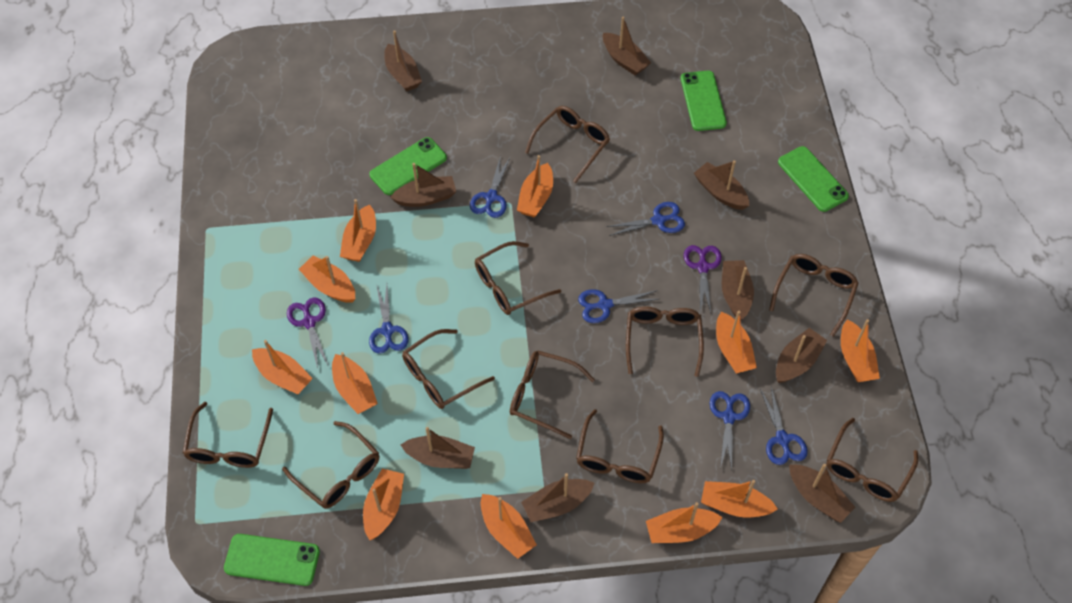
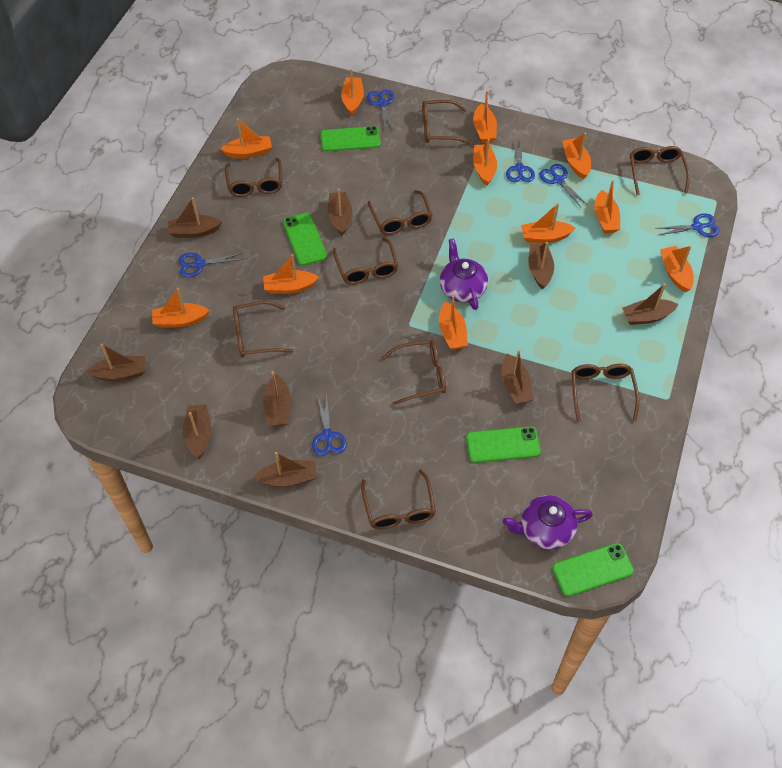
brown glasses: [183,402,273,468] [282,421,379,509] [402,329,495,409] [475,241,561,315] [510,350,595,439] [525,106,610,183] [576,409,664,483] [626,306,704,377] [769,254,859,337] [826,418,918,502] = 10 -> [225,158,282,197] [233,301,293,357] [333,237,398,285] [361,469,436,529] [368,190,432,235] [382,340,446,405] [422,100,471,145] [572,364,639,422] [630,146,690,195] = 9
purple scissors: [287,298,329,369] [684,245,722,313] = 2 -> none = 0
purple teapot: none = 0 -> [440,238,488,310] [503,495,593,550] = 2

